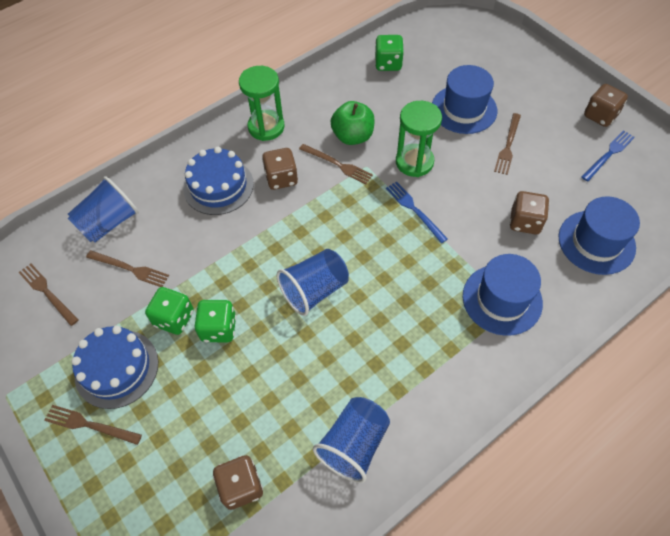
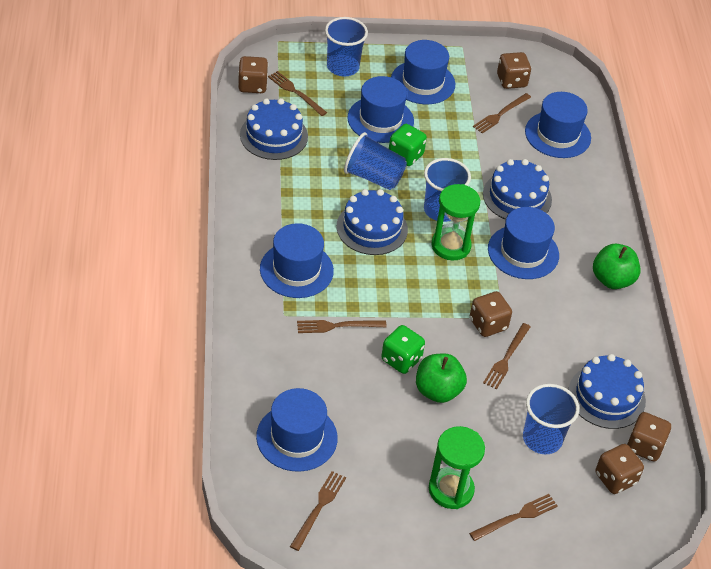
blue cake: [71,326,158,409] [183,147,254,215] = 2 -> [240,98,308,160] [337,189,408,255] [483,159,552,220] [568,354,646,429] = 4
blue cup: [68,176,139,242] [277,249,349,316] [313,397,390,483] = 3 -> [325,17,368,76] [344,132,407,190] [424,158,471,222] [523,384,579,454] = 4
blue fork: [386,182,448,243] [581,130,635,181] = 2 -> none = 0
blue hat: [432,65,497,134] [463,254,543,336] [559,196,640,275] = 3 -> [256,388,338,472] [260,223,334,298] [348,76,414,143] [391,40,455,104] [488,207,559,279] [525,92,591,158] = 6
brown dice: [213,455,263,510] [262,148,298,190] [510,191,549,234] [584,84,628,127] = 4 -> [238,56,268,93] [470,291,512,337] [497,52,531,89] [595,444,644,494] [627,412,671,462] = 5
brown fork: [18,264,79,326] [44,405,142,445] [86,250,169,287] [299,144,373,184] [494,113,521,175] = 5 -> [268,71,327,116] [290,471,346,551] [297,320,387,333] [469,494,558,541] [473,93,531,133] [483,323,531,390] = 6
green apple: [331,101,375,145] = 1 -> [416,354,467,403] [593,244,640,289] = 2
green dice: [145,287,194,335] [194,300,236,342] [375,35,404,71] = 3 -> [381,325,425,374] [389,124,427,166] = 2

